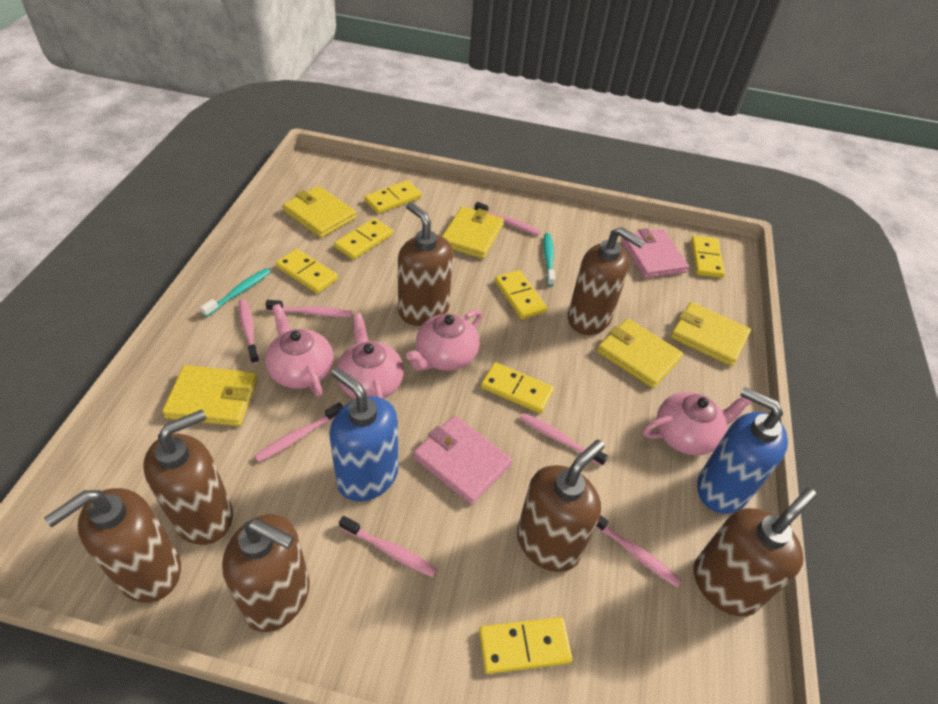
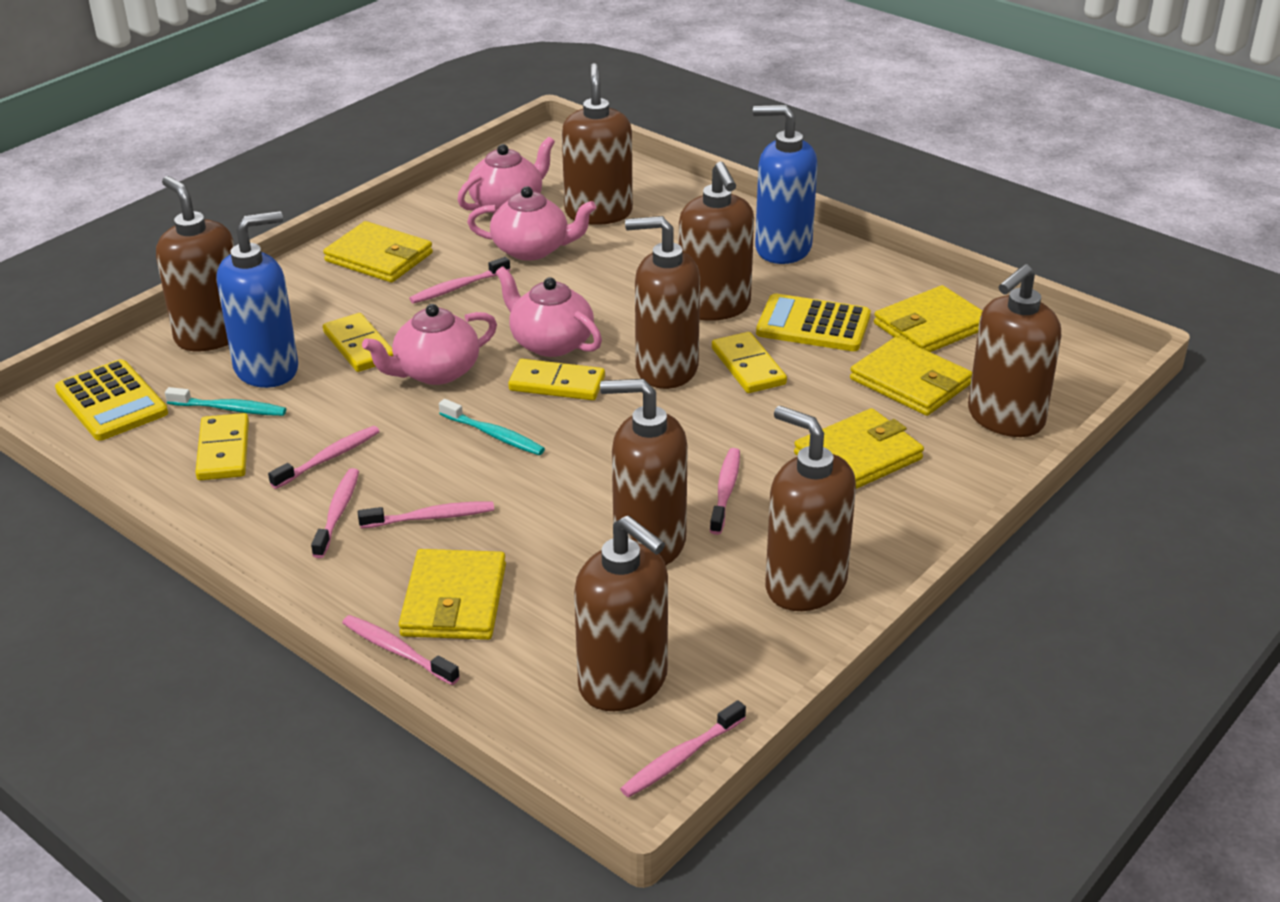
brown soap dispenser: [44,488,181,603] [143,410,233,545] [222,514,310,632] [398,202,453,326] [517,439,605,572] [568,227,645,335] [694,488,816,616] = 7 -> [156,176,234,351] [562,63,633,225] [574,515,668,711] [600,379,688,565] [625,216,700,389] [679,162,754,321] [765,406,856,611] [968,264,1061,437] = 8
pink wallet: [413,415,512,505] [621,228,689,279] = 2 -> none = 0
yellow calculator: none = 0 -> [55,359,168,441] [756,294,871,351] = 2
yellow domino: [276,249,338,293] [334,218,393,260] [364,180,422,214] [479,617,573,674] [481,362,554,413] [495,270,547,319] [691,236,725,278] = 7 -> [195,413,249,480] [323,313,393,372] [508,359,605,400] [712,332,787,393] = 4

